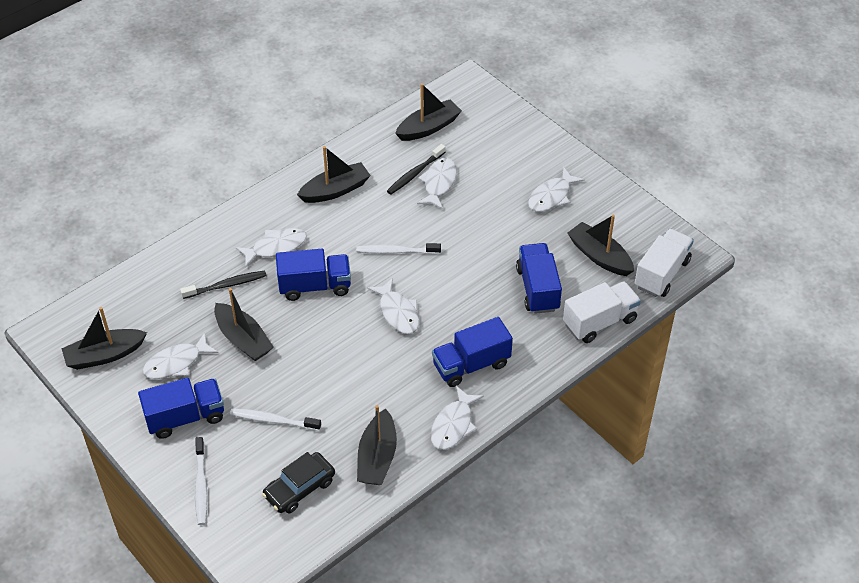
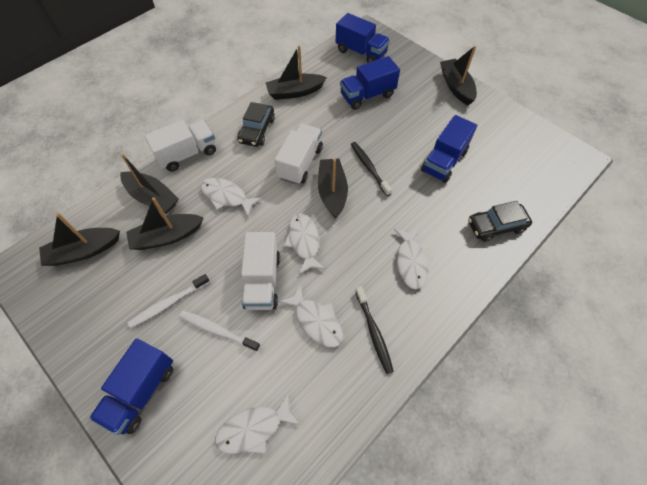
black car: [262,452,335,514] = 1 -> [237,102,275,147] [468,201,532,242] = 2
white fish: [143,332,218,379] [236,228,307,267] [368,278,419,334] [417,158,457,209] [431,386,484,450] [528,167,585,212] = 6 -> [201,178,262,216] [215,394,300,454] [279,284,343,347] [284,213,325,275] [394,228,433,290] = 5
white toothbrush: [195,437,207,525] [230,408,321,431] [356,243,441,254] = 3 -> [127,274,210,328] [179,311,260,352] = 2
white truck: [563,281,641,343] [635,229,694,297] = 2 -> [144,120,216,172] [241,232,280,310] [274,124,323,185] = 3

